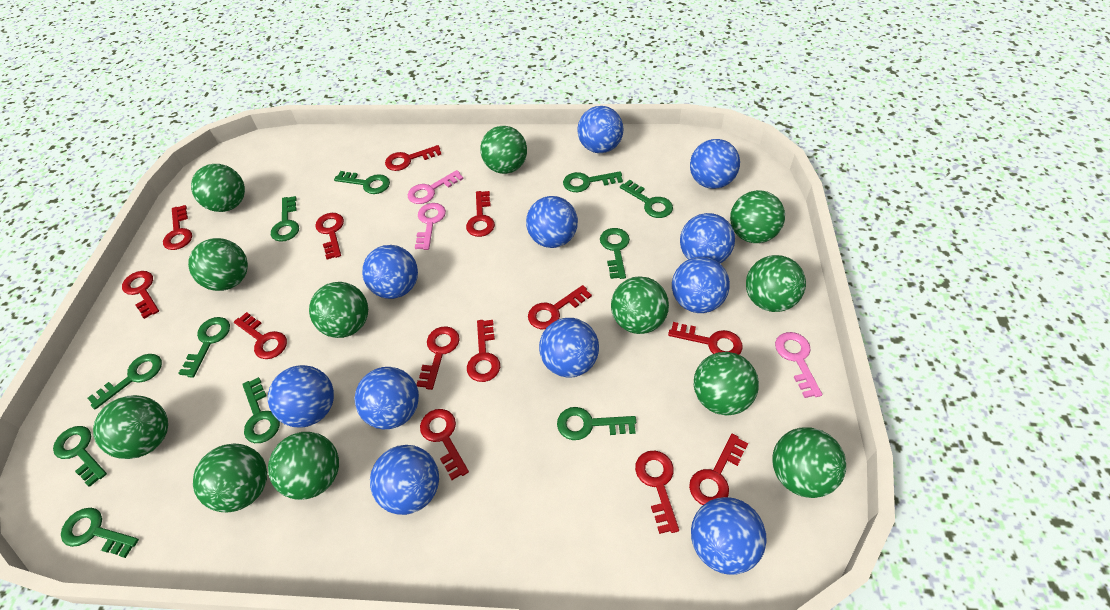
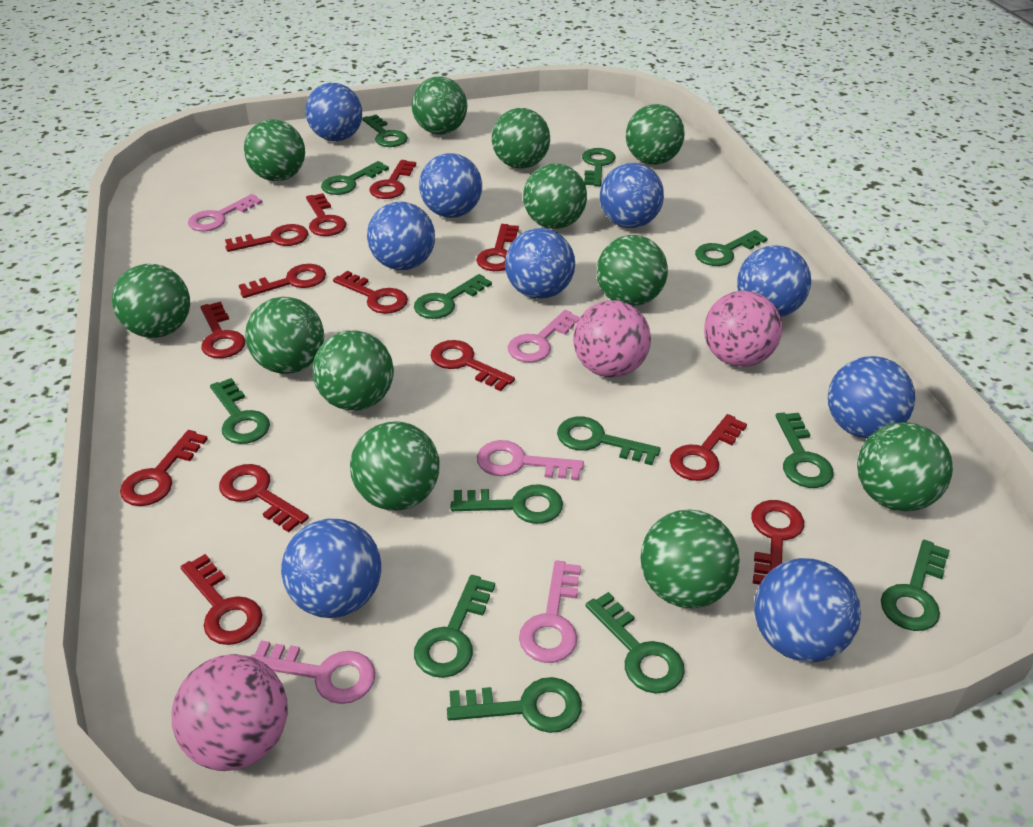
blue ball: [268,365,334,428] [354,367,419,429] [362,245,418,299] [370,445,439,515] [526,196,578,248] [539,318,599,378] [577,106,623,153] [672,257,730,313] [680,213,735,264] [690,139,740,189] [691,497,767,575] = 11 -> [281,518,381,618] [305,83,362,141] [367,202,435,270] [419,153,482,218] [505,228,575,299] [600,163,664,228] [737,245,811,317] [754,558,861,662] [828,356,915,439] = 9
green key: [53,426,107,487] [61,508,139,558] [87,354,162,410] [178,317,230,378] [242,377,280,443] [271,196,299,242] [334,171,390,194] [557,407,636,440] [563,171,623,192] [600,228,630,279] [620,180,673,218] = 11 -> [210,378,270,444] [321,161,389,195] [362,114,408,147] [414,274,492,319] [414,575,495,678] [447,677,582,733] [451,485,563,524] [557,416,661,465] [582,148,615,186] [585,592,685,694] [695,230,768,266] [776,412,834,488] [881,540,950,631] = 13
pink ball: none = 0 -> [172,654,288,771] [573,300,651,378] [704,290,782,367] = 3
pink key: [408,170,464,204] [415,203,446,250] [775,332,822,398] = 3 -> [188,194,262,232] [251,640,376,704] [477,440,584,480] [508,310,580,363] [519,560,581,663] = 5

